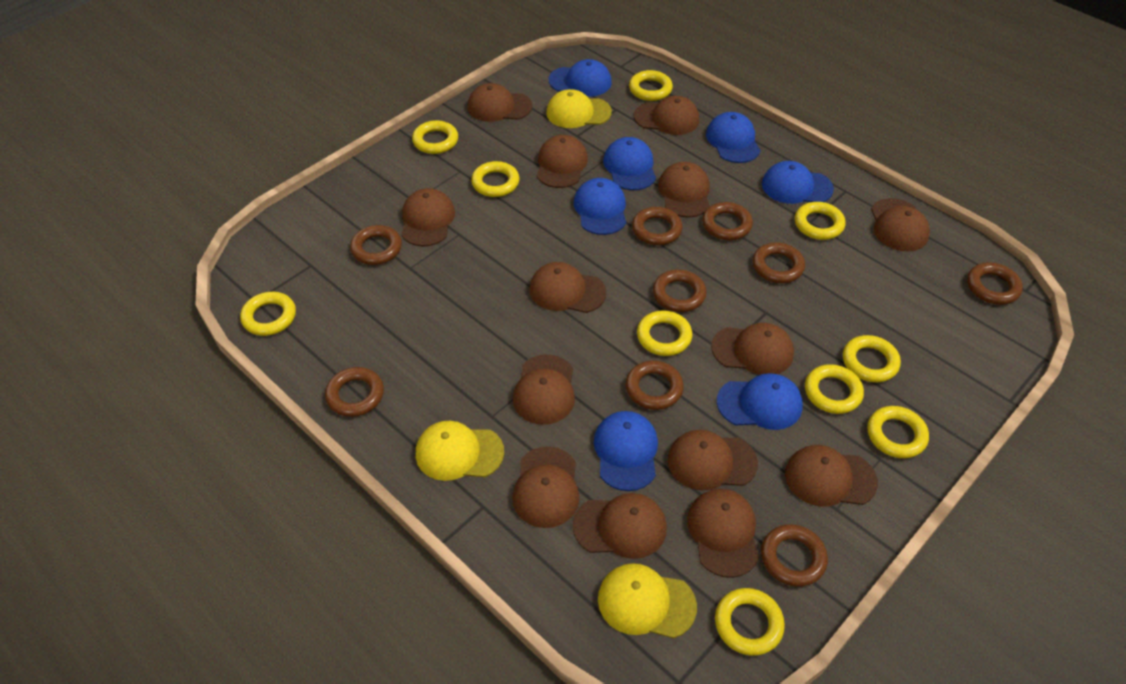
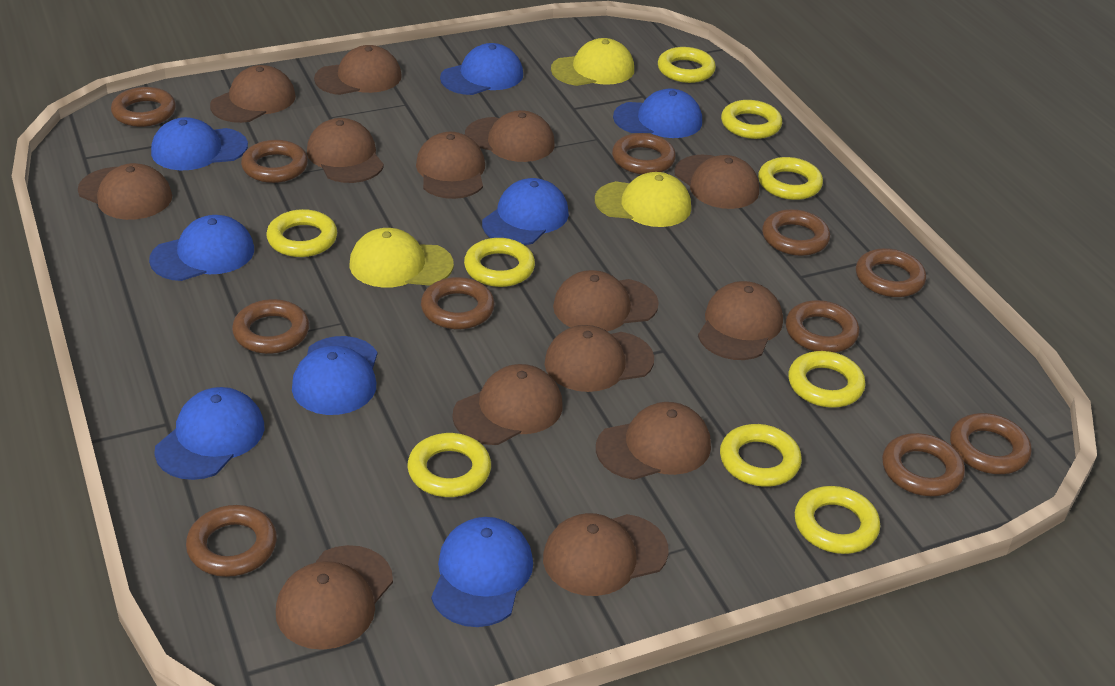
blue cap: [549,59,612,97] [574,178,626,235] [594,411,658,491] [603,137,656,190] [706,112,761,163] [717,373,803,430] [762,161,834,204] = 7 -> [149,215,254,281] [151,117,248,170] [154,387,264,480] [292,336,377,415] [431,517,533,627] [440,43,523,95] [482,178,569,245] [613,89,702,138] = 8
brown ring: [325,367,384,417] [350,225,402,265] [626,361,684,410] [632,207,682,245] [653,270,706,312] [702,202,753,240] [753,243,805,283] [761,524,828,587] [967,263,1023,305] = 9 -> [111,87,176,127] [186,505,277,577] [232,299,309,354] [241,140,308,183] [421,277,495,329] [612,133,676,175] [762,209,830,256] [786,300,860,353] [856,248,926,297] [882,433,965,496] [950,413,1032,474] = 11
yellow ring: [240,292,296,336] [412,120,458,154] [471,161,520,197] [629,70,673,101] [637,310,692,356] [715,588,785,656] [795,202,845,240] [805,364,864,414] [843,335,901,382] [867,406,929,458] = 10 -> [266,209,337,257] [407,433,491,497] [464,238,535,287] [658,47,716,83] [720,424,802,487] [721,100,782,139] [758,157,823,200] [788,351,866,408] [795,486,880,554] = 9

